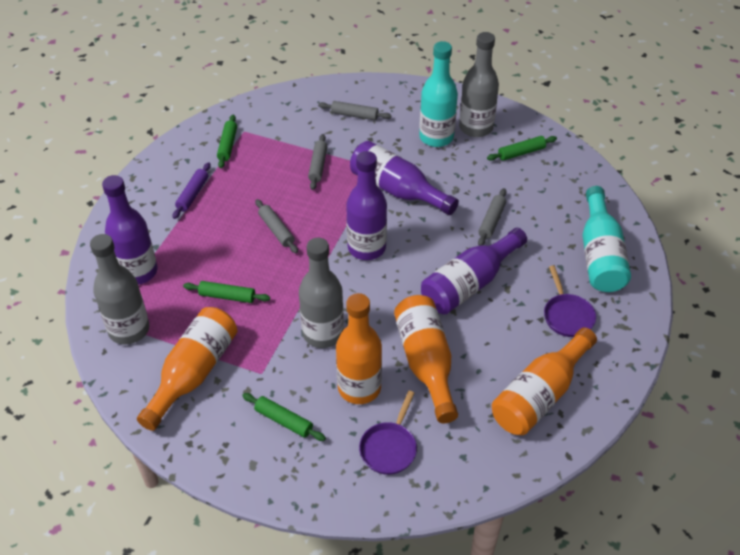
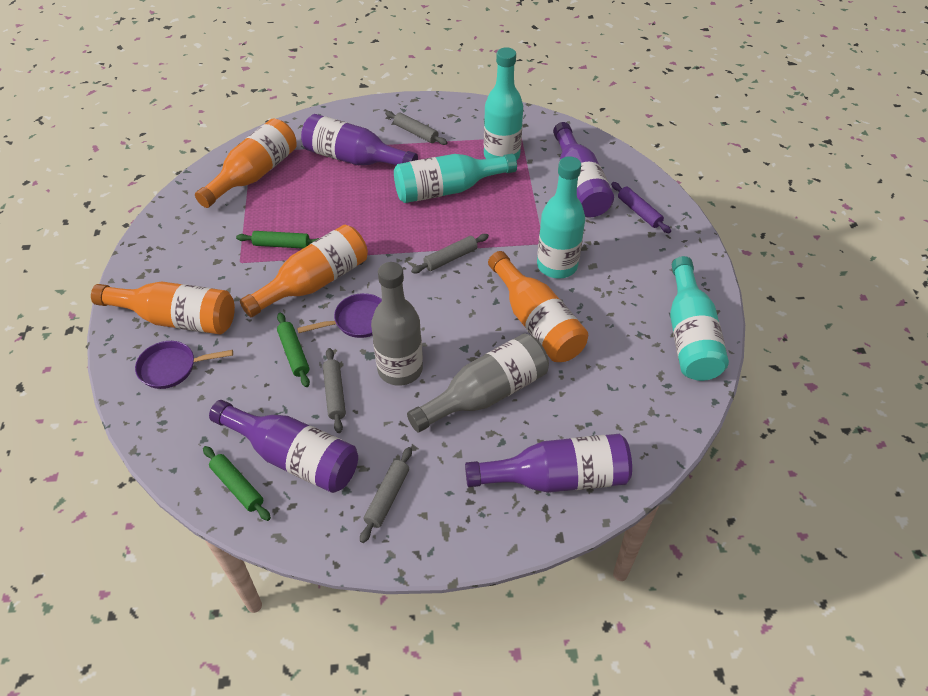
green rolling pin: [183,281,270,303] [217,114,237,168] [242,393,326,441] [487,136,557,161] = 4 -> [203,446,271,521] [236,231,319,249] [277,313,310,387] = 3
grey bottle: [90,234,149,344] [299,238,344,348] [459,32,499,137] = 3 -> [371,262,423,386] [407,334,549,433] = 2
turquoise bottle: [419,41,458,147] [583,186,631,292] = 2 -> [394,154,517,203] [484,47,523,160] [537,156,585,279] [670,256,729,381] = 4

